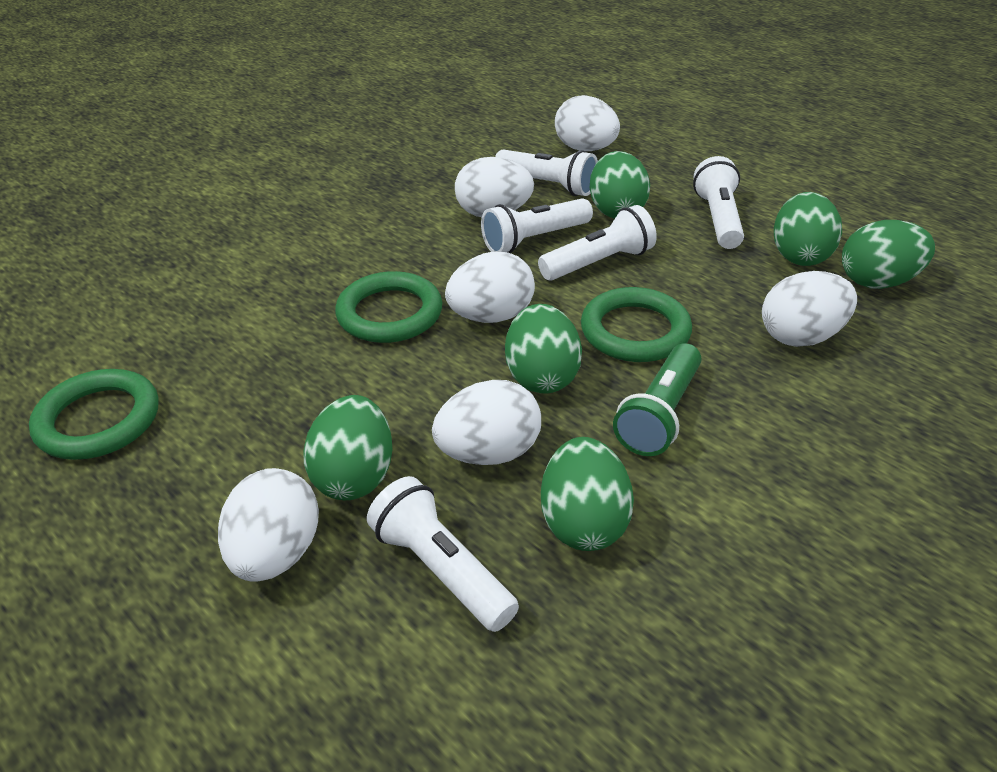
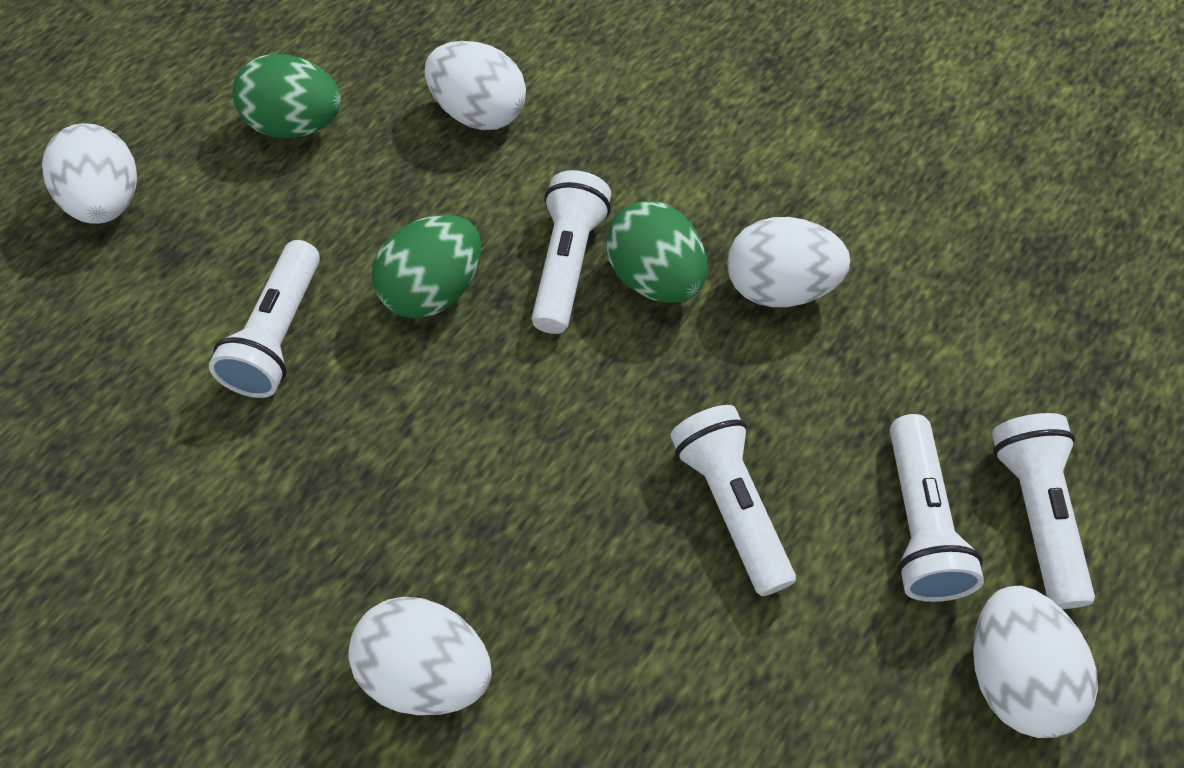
green egg: [303,395,393,500] [505,304,582,393] [541,437,634,551] [590,151,650,219] [774,192,842,266] [842,220,935,289] = 6 -> [233,54,341,138] [372,215,481,319] [606,200,707,303] = 3
green flashlight: [613,343,702,456] = 1 -> none = 0
green ring: [29,369,159,460] [335,271,442,343] [581,287,692,362] = 3 -> none = 0
white egg: [218,468,319,582] [432,380,541,465] [445,251,535,323] [455,157,534,217] [555,95,620,151] [762,271,857,347] = 6 -> [42,123,137,224] [348,596,492,715] [425,41,526,130] [727,217,850,307] [973,586,1098,738] = 5

